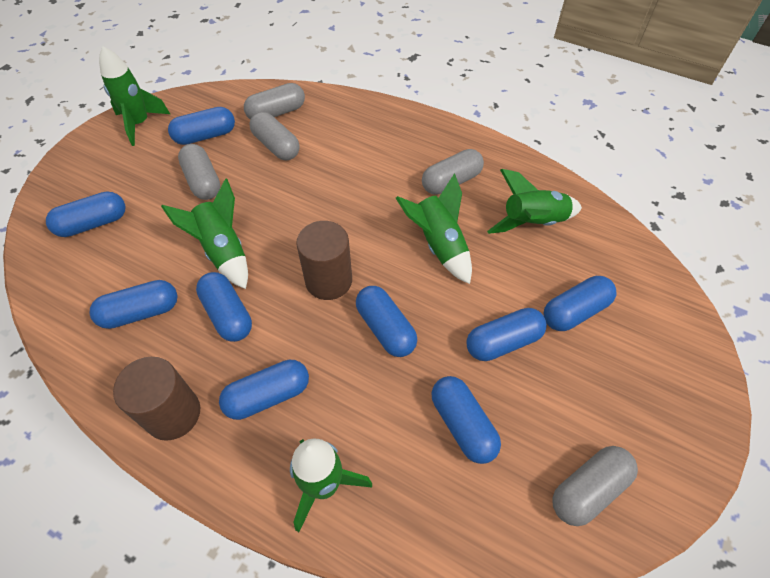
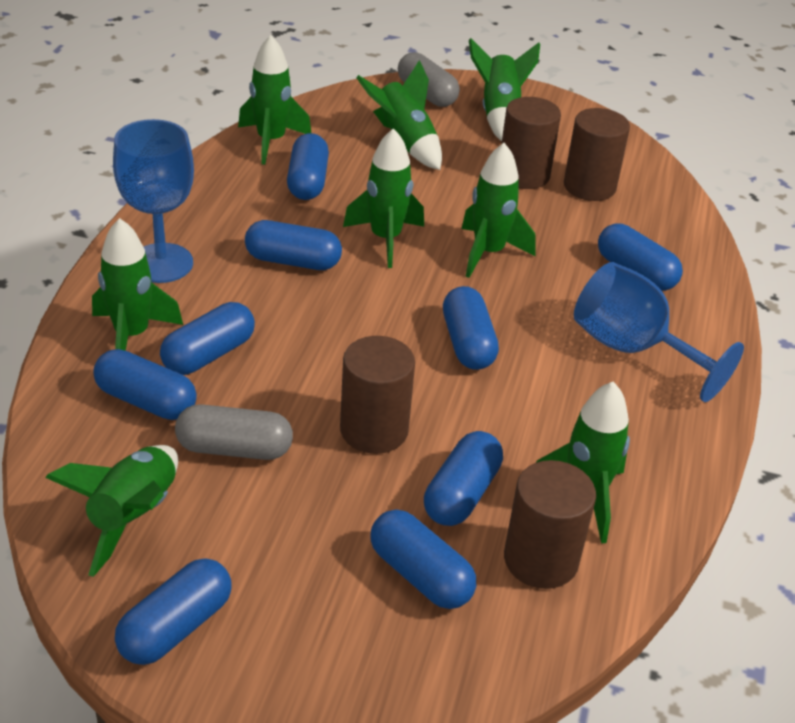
blue goblet: none = 0 -> [113,119,194,283] [574,262,744,402] = 2
brown cylinder: [113,357,200,441] [296,221,352,300] = 2 -> [340,336,415,454] [501,97,561,189] [504,460,596,589] [564,108,630,201] = 4
green rocket: [99,46,170,146] [161,178,248,289] [290,439,372,532] [396,173,472,284] [487,169,582,234] = 5 -> [45,445,178,577] [92,218,183,351] [238,35,311,165] [343,128,424,268] [356,60,442,170] [462,143,536,278] [469,38,540,141] [536,382,630,544] = 8
grey capsule: [178,144,220,200] [244,83,305,120] [249,112,300,160] [422,149,484,195] [552,446,638,526] = 5 -> [175,404,293,460] [398,52,460,107] = 2

